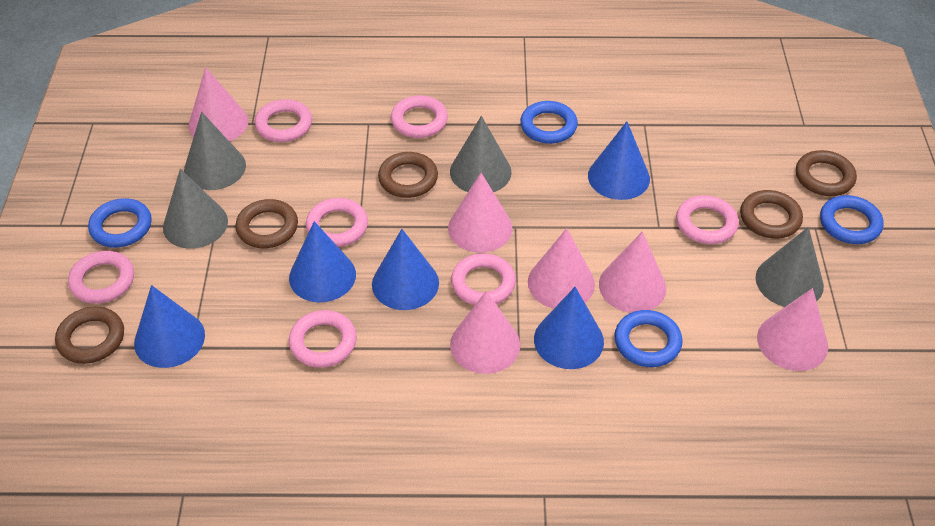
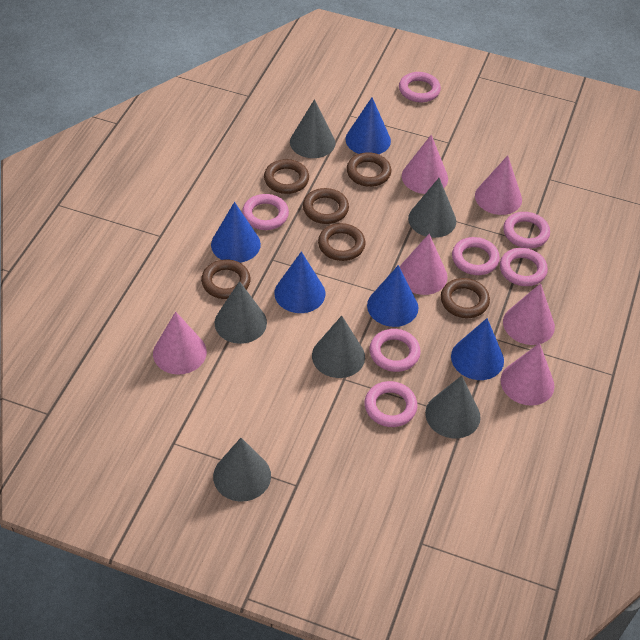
blue ring: [88,198,152,248] [520,101,578,144] [614,310,683,367] [820,195,884,244] = 4 -> none = 0
brown ring: [55,307,124,364] [235,199,298,248] [378,152,438,198] [740,190,803,239] [796,150,857,196] = 5 -> [201,259,251,299] [264,159,309,194] [303,188,349,224] [318,223,366,261] [347,152,391,187] [441,278,490,318] = 6
grey cone: [163,169,228,249] [184,112,246,190] [450,116,511,192] [756,227,824,307] = 4 -> [213,438,271,502] [215,281,267,344] [290,99,335,158] [312,316,365,378] [408,178,456,238] [425,376,481,438] = 6

